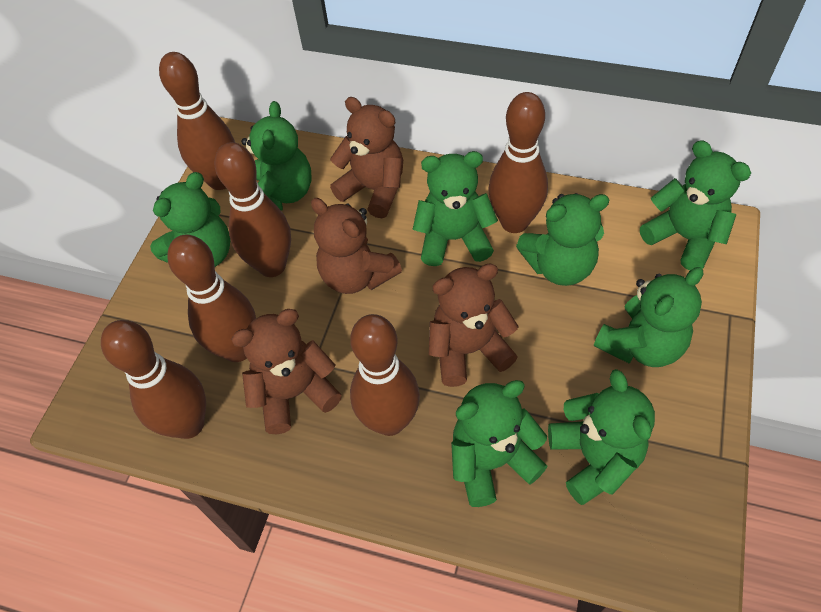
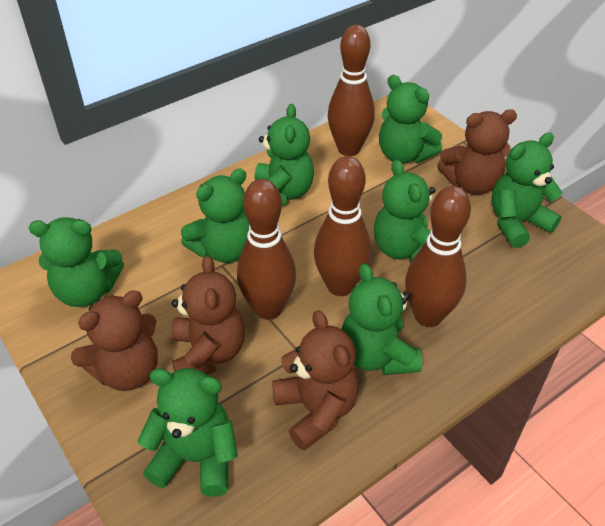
brown bowling pin: [101,320,206,439] [159,52,235,190] [167,234,256,362] [215,142,291,277] [350,314,420,436] [489,92,548,233] = 6 -> [237,179,296,320] [314,156,371,296] [328,25,375,156] [405,186,471,327] = 4

